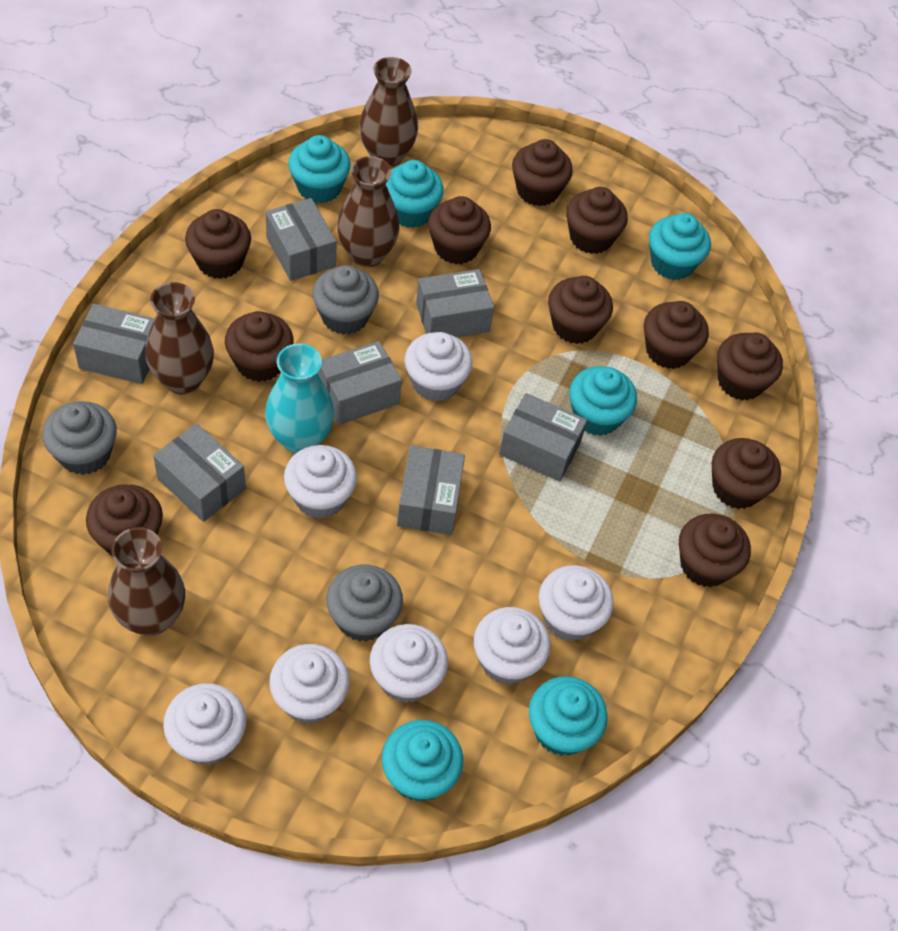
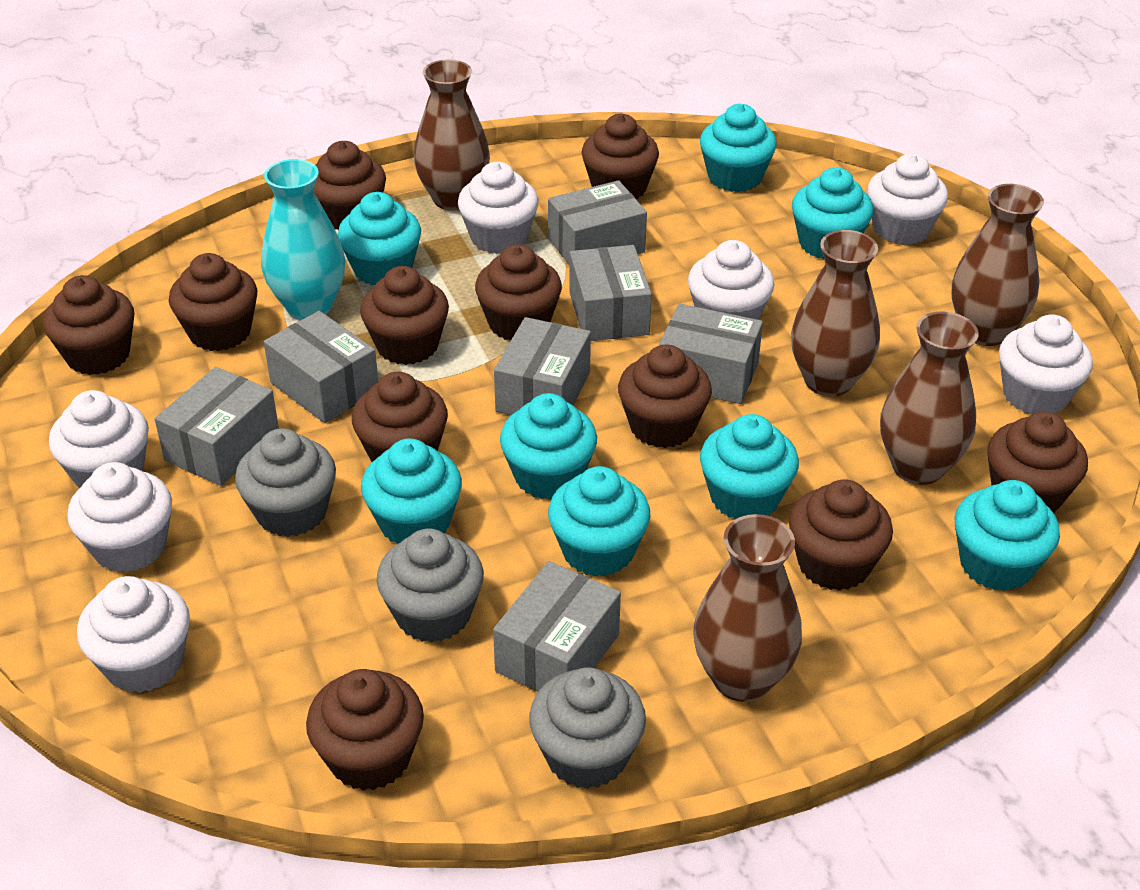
brown vase: [108,527,185,636] [145,282,214,394] [337,156,399,267] [359,57,418,167] = 4 -> [414,59,490,211] [693,514,802,702] [791,230,880,397] [880,312,979,485] [952,184,1044,346] = 5
turquoise cupcake: [288,135,351,204] [382,720,463,802] [386,160,444,228] [529,676,608,756] [569,366,637,436] [649,213,711,280] = 6 -> [338,192,421,285] [361,438,462,544] [500,393,597,500] [548,466,650,577] [700,104,777,192] [700,414,799,519] [792,167,874,260] [955,480,1060,591] = 8

